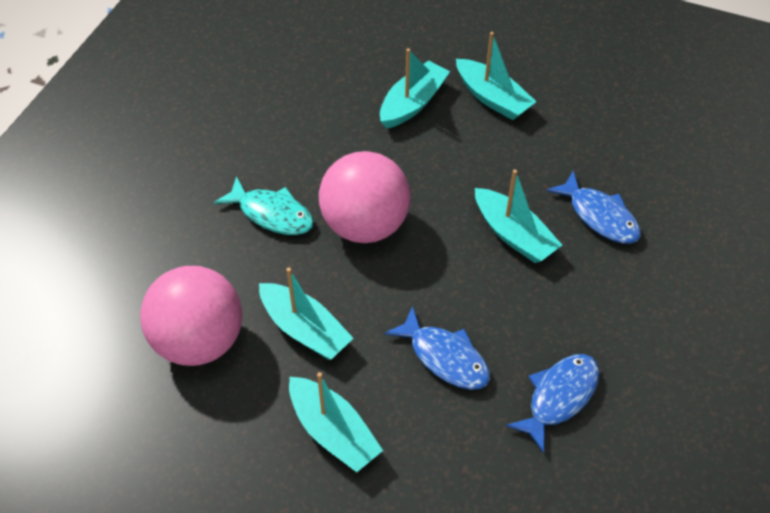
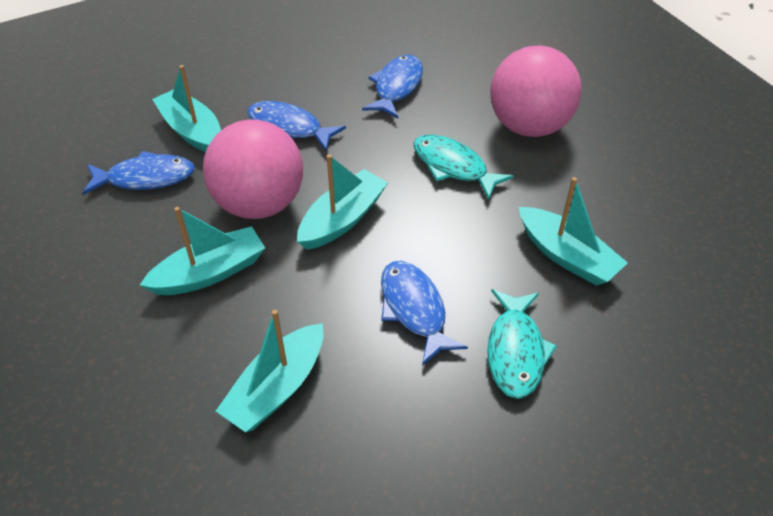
blue fish: [384,306,490,390] [506,354,599,453] [546,171,641,244] = 3 -> [82,151,195,195] [247,101,346,152] [362,55,423,118] [381,261,468,366] = 4
turquoise fish: [214,176,314,235] = 1 -> [414,134,514,200] [487,289,557,399] = 2

